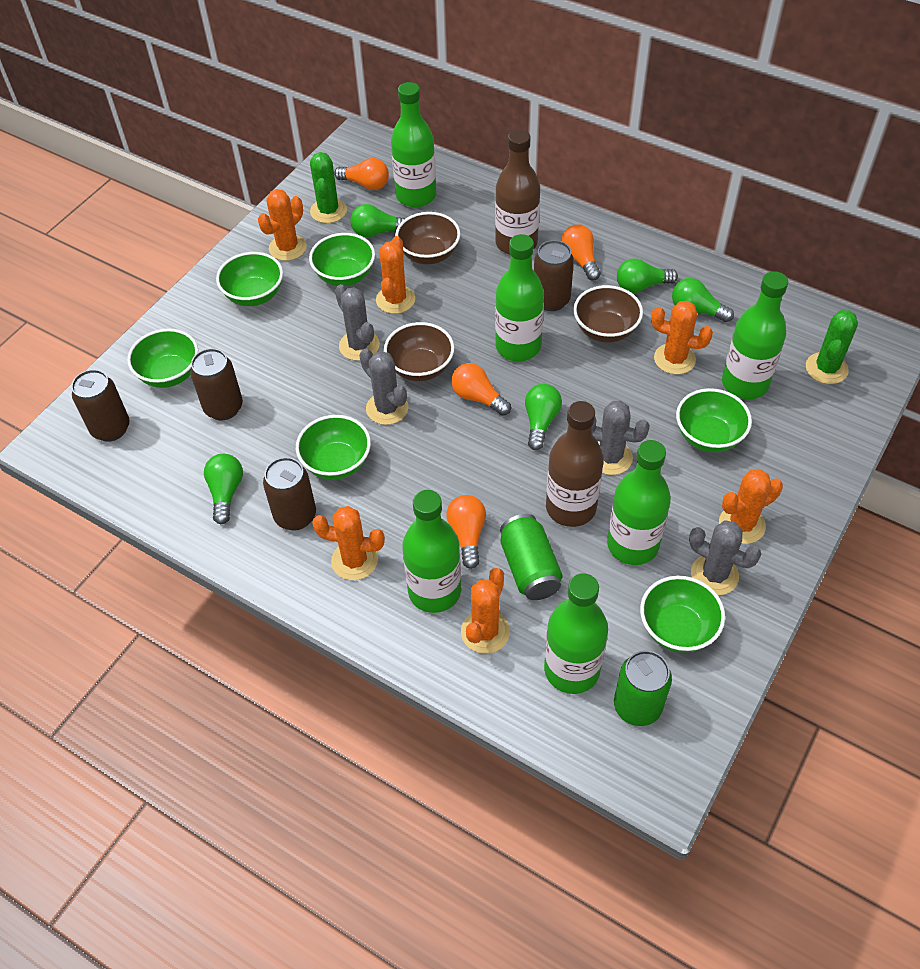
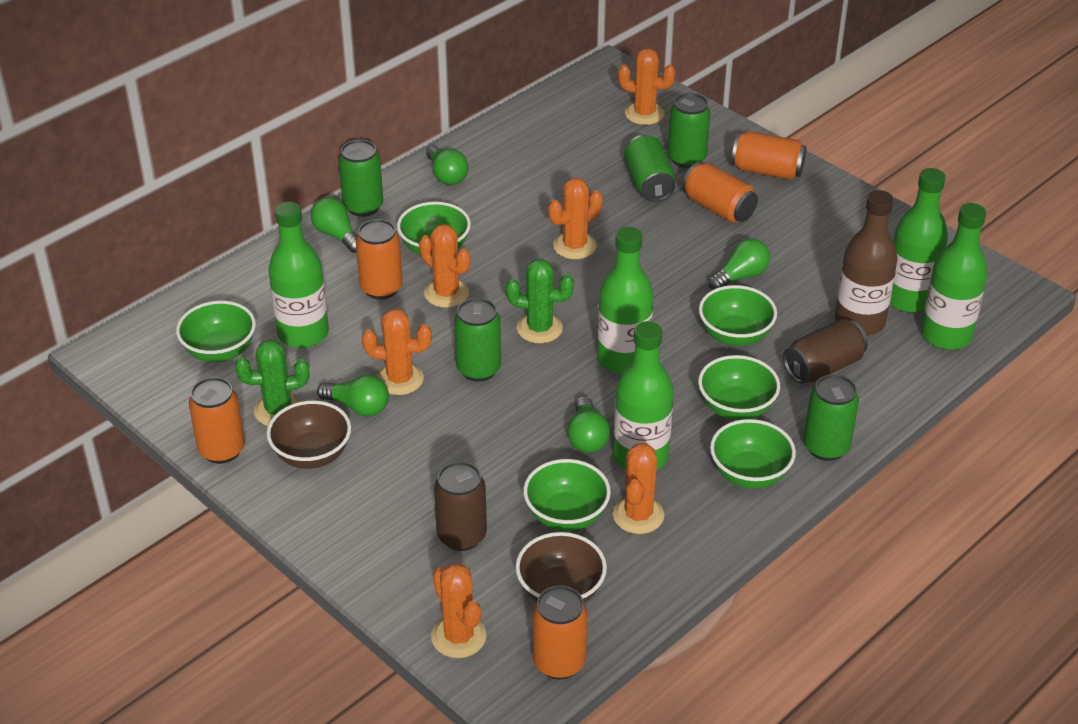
brown bottle: [495,129,540,255] [546,401,604,527] = 2 -> [835,190,898,336] = 1
brown bowl: [384,322,454,381] [395,212,460,264] [573,285,643,342] = 3 -> [267,401,351,469] [515,532,607,603] = 2
brown can: [71,369,130,442] [190,348,243,420] [263,457,316,531] [534,240,574,311] = 4 -> [434,461,487,551] [783,319,868,384] = 2
green bottle: [391,82,436,207] [402,490,461,613] [495,234,544,361] [544,573,608,694] [607,440,671,565] [722,271,788,399] = 6 -> [268,202,329,348] [597,227,654,374] [613,321,674,471] [890,168,948,313] [921,203,988,350] = 5
green can: [500,514,563,600] [614,650,672,726] = 2 -> [339,139,383,217] [454,298,501,382] [624,135,676,202] [668,93,710,168] [804,374,859,461] = 5
grey cactus: [335,284,380,361] [359,349,408,425] [591,401,650,475] [689,521,761,595] = 4 -> none = 0
orange can: none = 0 -> [189,377,245,464] [356,219,403,300] [533,585,588,679] [682,162,758,223] [731,131,807,180] = 5
orange light bulb: [334,158,389,190] [446,495,486,569] [451,363,511,416] [561,225,601,280] = 4 -> none = 0

